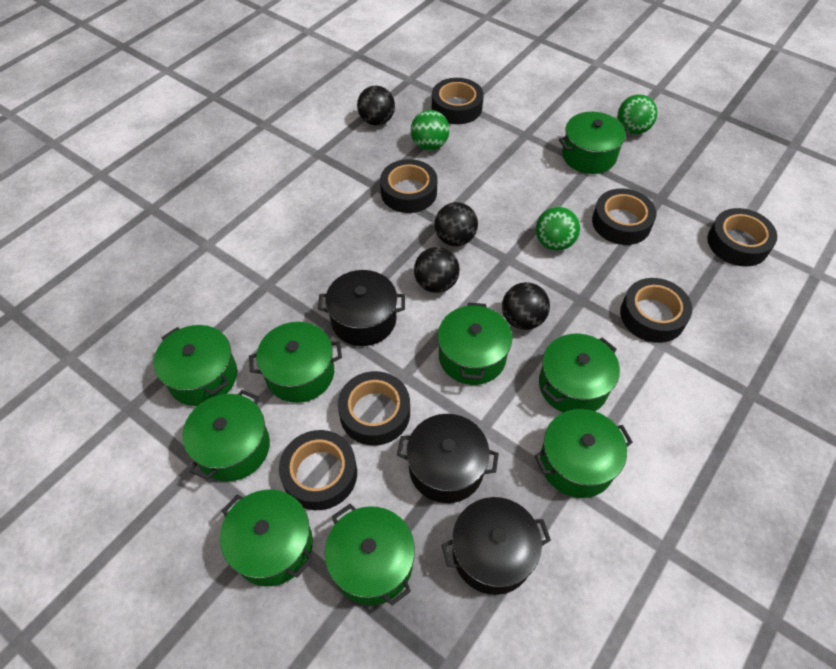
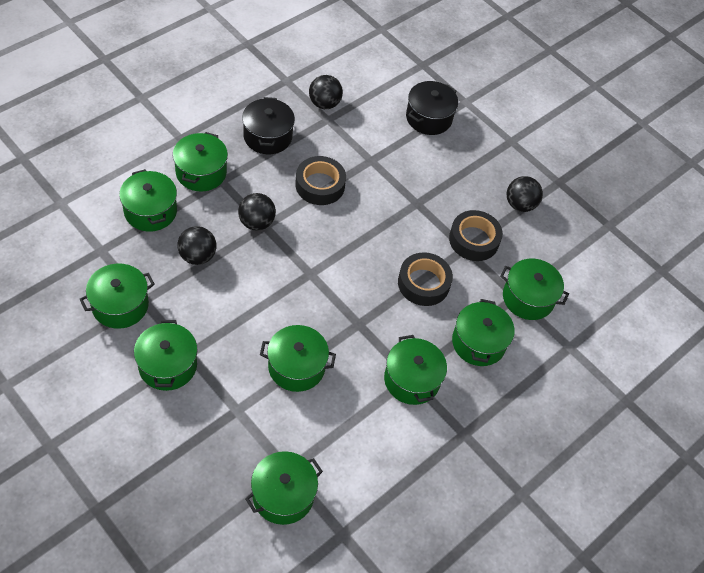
black pot: [318,270,405,346] [397,414,499,503] [442,497,551,595] = 3 -> [242,97,295,154] [406,81,458,135] = 2
black tape: [279,430,357,510] [338,371,410,445] [380,159,438,213] [432,78,484,124] [592,188,656,245] [620,278,692,343] [707,208,777,266] = 7 -> [295,156,346,205] [398,252,453,306] [449,210,503,261] = 3
green ball: [411,110,450,151] [536,206,580,251] [617,94,657,135] = 3 -> none = 0

